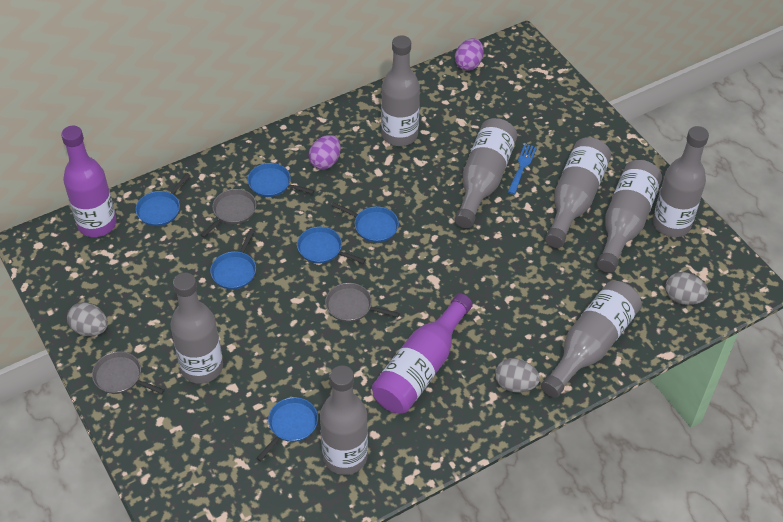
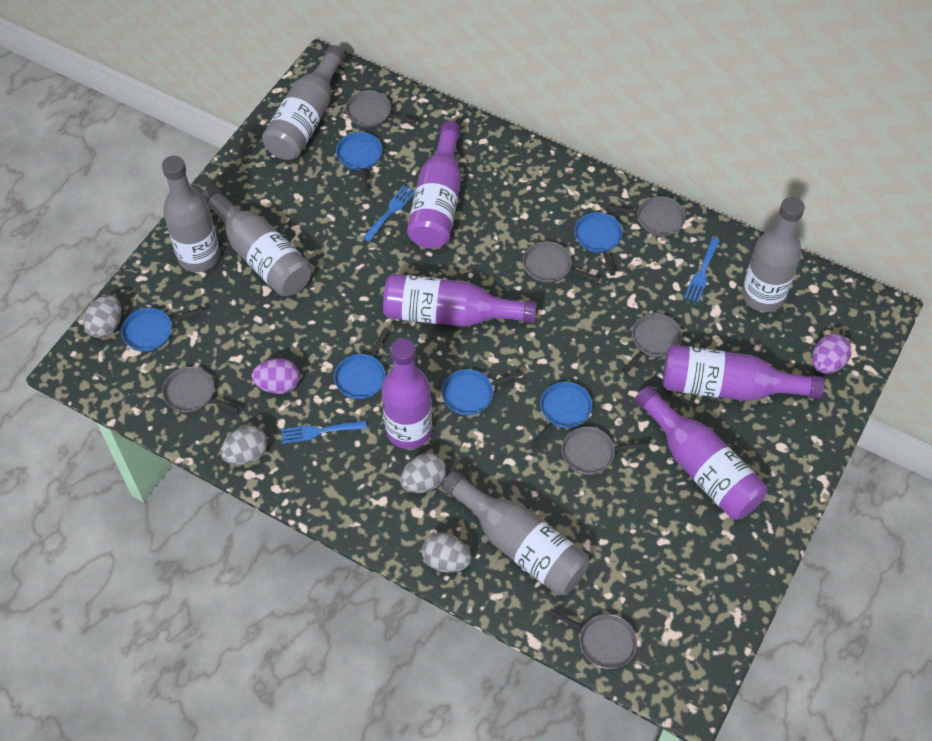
blue fork: [508,144,537,195] = 1 -> [281,420,367,444] [363,185,415,242] [684,237,720,302] = 3
grey bottle: [170,273,223,384] [320,365,368,475] [381,36,420,146] [455,118,517,228] [541,281,642,398] [545,137,611,248] [597,160,662,273] [653,126,709,237] = 8 -> [162,156,220,272] [202,186,312,296] [262,45,345,160] [442,471,589,595] [742,197,805,312] = 5
grey egg: [67,302,108,336] [495,358,540,392] [665,272,709,305] = 3 -> [83,295,122,338] [220,426,268,465] [400,453,447,493] [422,532,471,573] = 4
grey pan: [92,351,165,394] [201,189,256,237] [325,283,399,322] = 3 -> [162,367,240,413] [346,90,417,127] [523,241,600,283] [548,608,637,669] [562,427,649,475] [607,196,686,237] [622,313,682,374] = 7
purple bottle: [61,126,117,237] [372,293,473,413] = 2 -> [382,338,432,449] [383,274,537,327] [407,121,461,248] [635,386,767,519] [663,345,824,401] = 5

